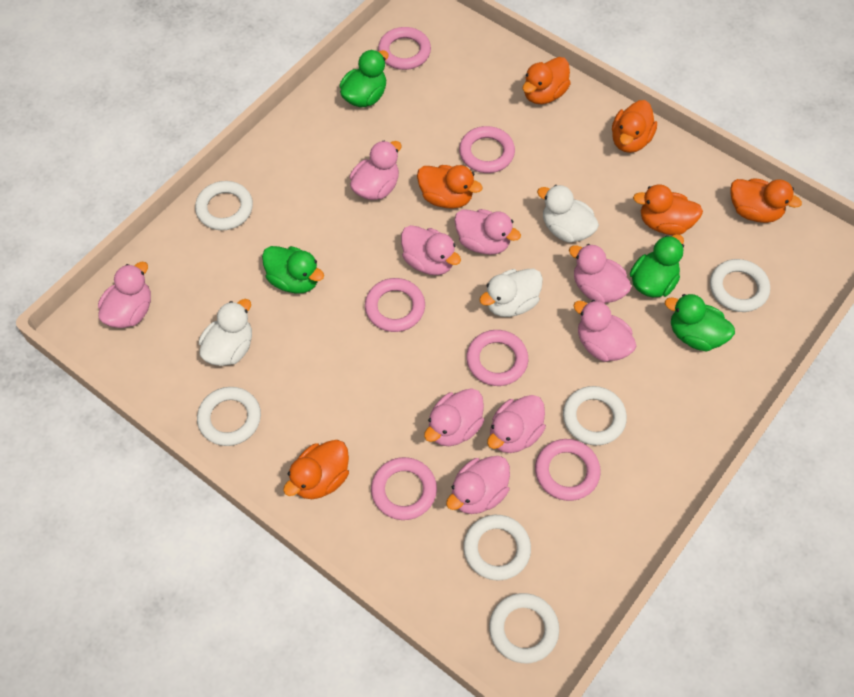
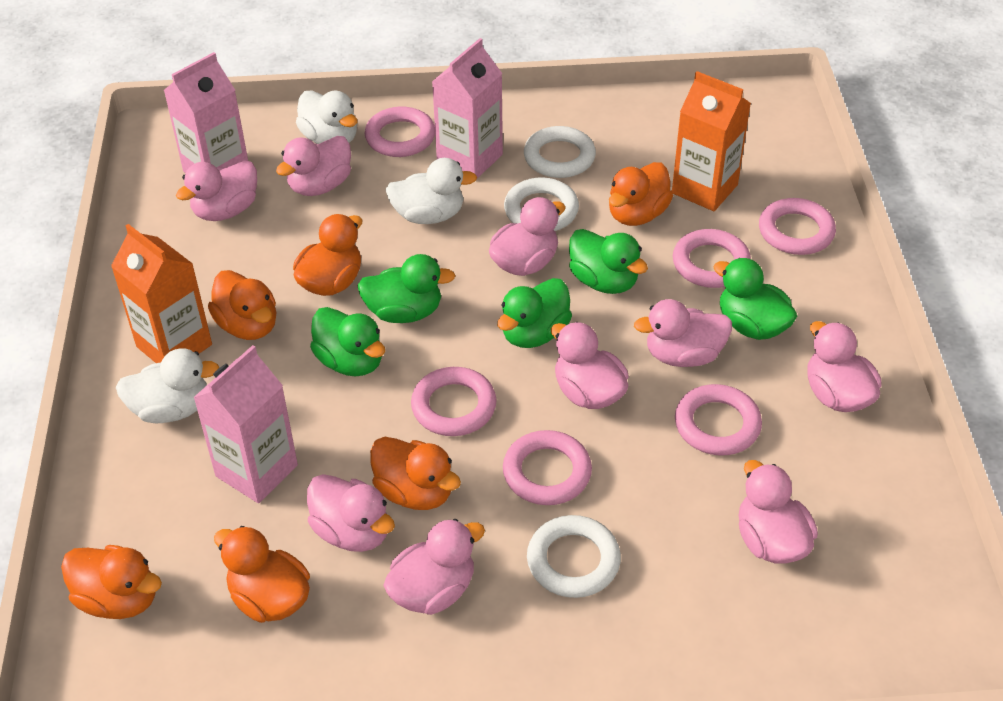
green duck: [262,246,324,294] [340,50,389,107] [630,234,684,297] [665,294,735,351] = 4 -> [310,307,385,377] [357,254,455,323] [497,278,572,348] [569,229,648,294] [713,258,797,340] = 5
orange carton: none = 0 -> [111,224,212,363] [672,71,751,211] = 2
pink carton: none = 0 -> [164,52,248,173] [193,345,298,503] [432,38,503,178] = 3
white ring: [195,181,253,230] [197,387,261,446] [463,515,531,580] [489,593,559,663] [563,386,627,445] [710,259,770,312] = 6 -> [504,177,579,231] [524,126,596,178] [527,515,621,598] = 3

